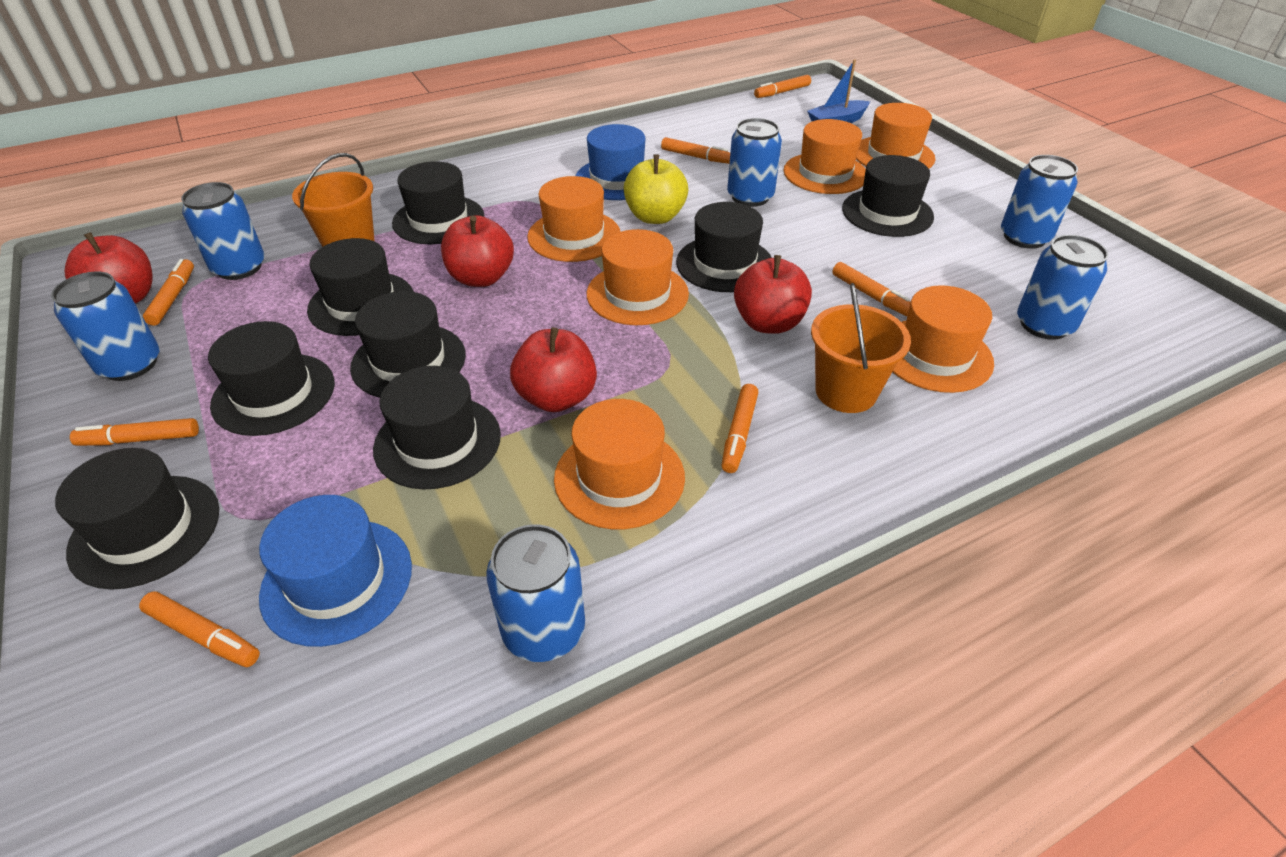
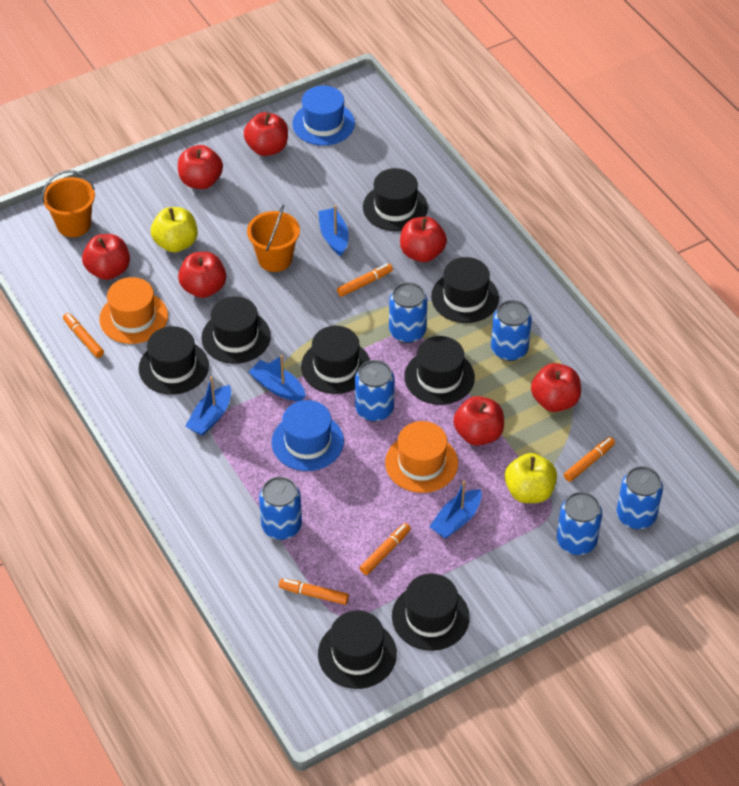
blue boat: [807,59,870,123] = 1 -> [185,377,231,436] [248,355,306,401] [318,205,349,256] [429,481,482,539] = 4
orange hat: [527,176,621,262] [554,399,685,529] [587,229,689,325] [784,119,866,194] [856,103,936,169] [893,285,994,393] = 6 -> [99,277,168,344] [385,421,458,493] = 2
orange marker: [70,418,199,446] [139,592,260,667] [143,259,194,326] [661,137,730,164] [722,384,758,473] [754,75,811,98] [832,262,910,316] = 7 -> [63,313,104,358] [279,579,349,605] [337,264,393,297] [360,523,411,575] [564,437,615,482] = 5
red apple: [64,232,153,304] [441,215,514,287] [510,327,597,412] [734,255,812,334] = 4 -> [82,234,130,280] [178,145,223,189] [178,252,226,298] [244,112,288,156] [400,217,447,262] [453,396,504,446] [531,363,581,412] = 7
yellow apple: [624,154,688,224] = 1 -> [151,207,198,252] [505,453,557,503] = 2

